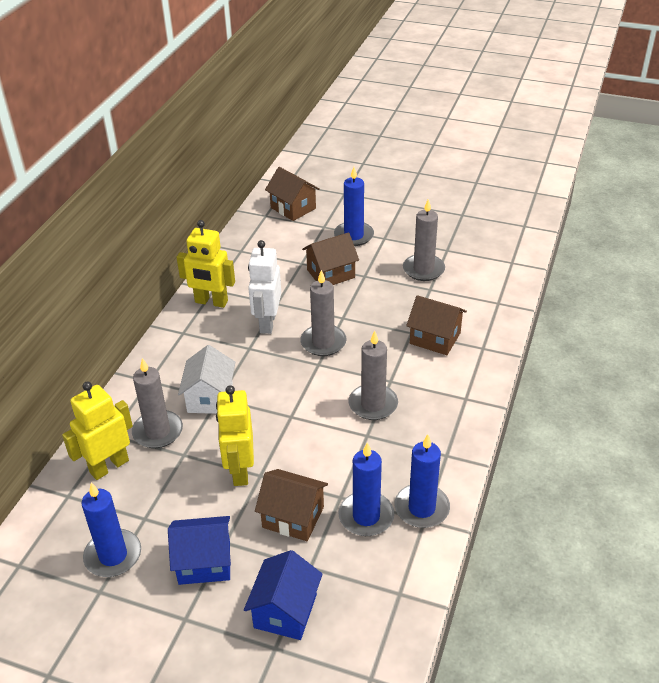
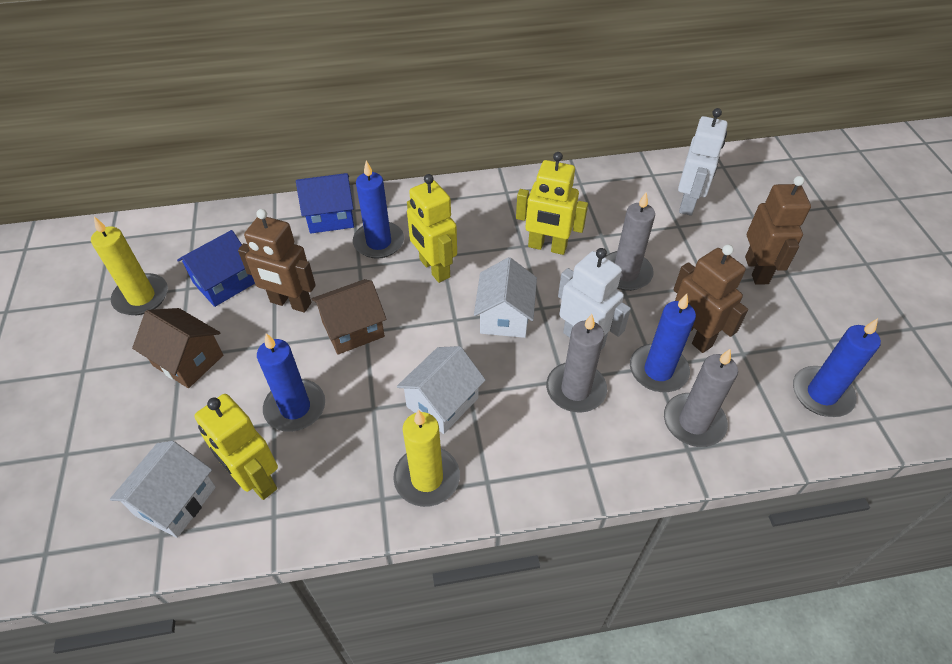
brown house: [255,469,328,541] [265,167,320,221] [302,232,359,285] [406,295,467,355] = 4 -> [132,308,223,388] [312,279,386,355] = 2
brown robot: none = 0 -> [238,209,316,313] [673,245,748,353] [745,176,811,285] = 3
grey candle: [132,358,183,448] [300,270,346,356] [349,331,398,420] [403,199,445,281] = 4 -> [546,314,607,413] [605,192,655,291] [664,349,738,447] = 3
white house: [178,345,235,414] = 1 -> [110,441,216,538] [397,346,486,434] [474,257,537,338] = 3
white robot: [248,240,281,334] = 1 -> [558,248,631,350] [678,108,728,216] = 2
yellow candle: none = 0 -> [91,217,168,315] [393,410,460,507] = 2

